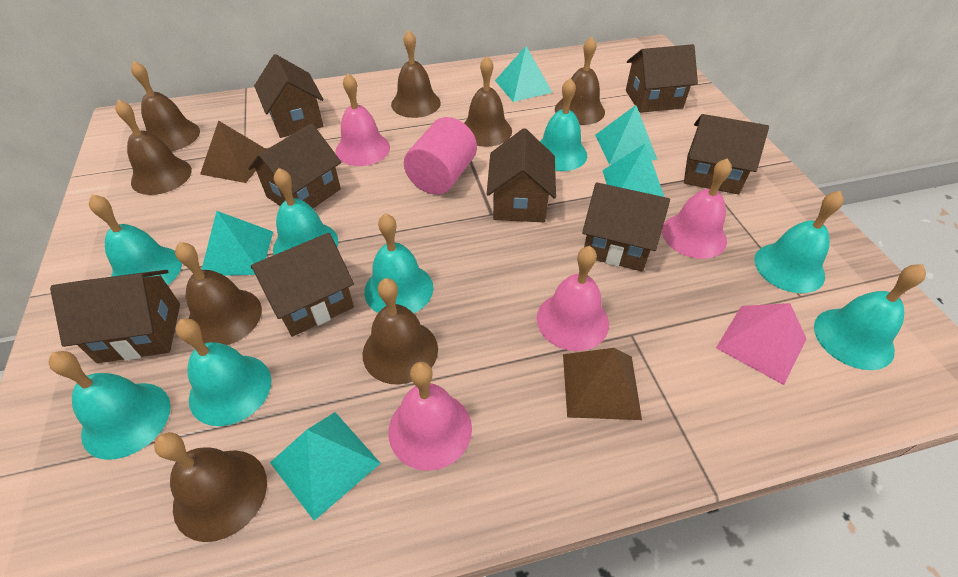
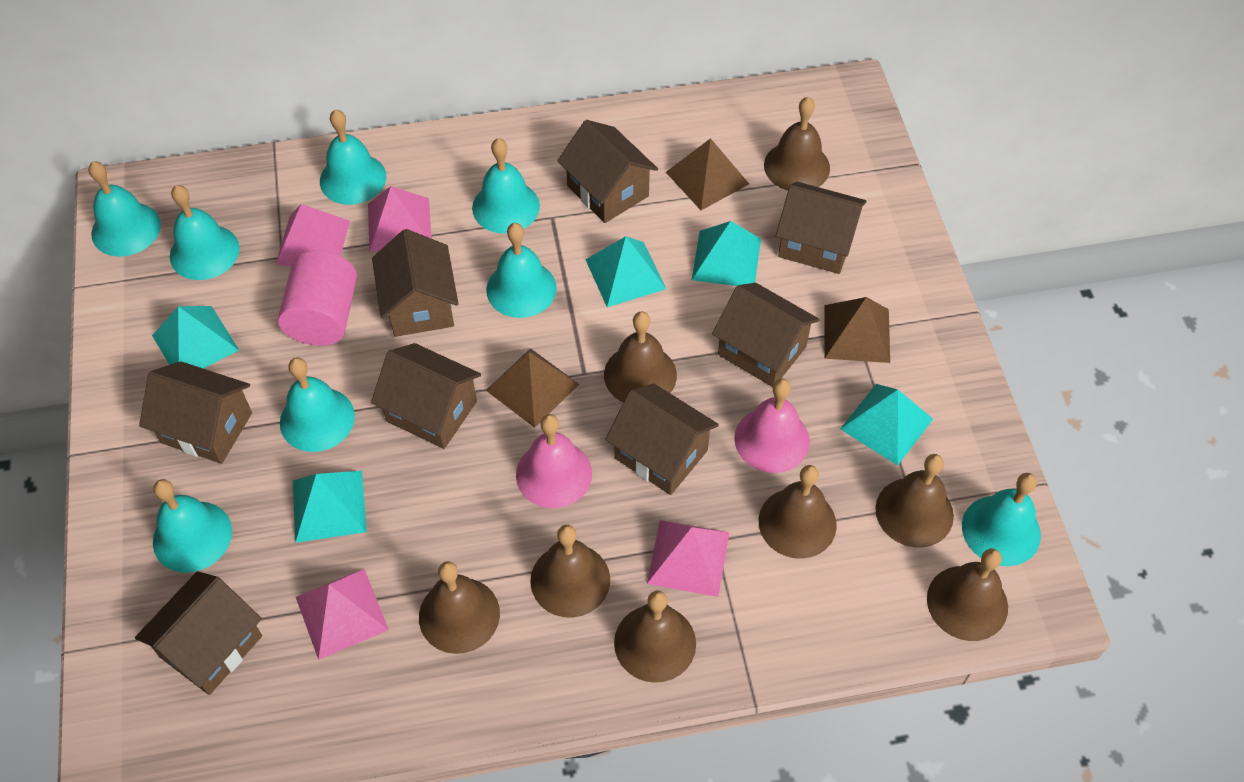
brown pyramid: [200,120,267,183] [563,348,642,420] = 2 -> [486,348,579,428] [666,138,749,210] [824,297,890,363] = 3
pink bell: [335,74,390,166] [388,362,472,471] [537,246,609,351] [662,158,732,259] = 4 -> [516,414,592,508] [734,379,810,473] = 2
pink pyramid: [716,303,806,385] = 1 -> [276,204,350,266] [296,569,389,660] [368,186,431,252] [647,520,730,597] = 4

